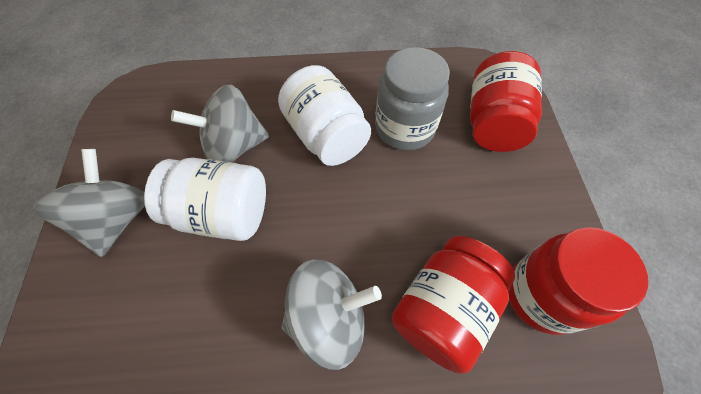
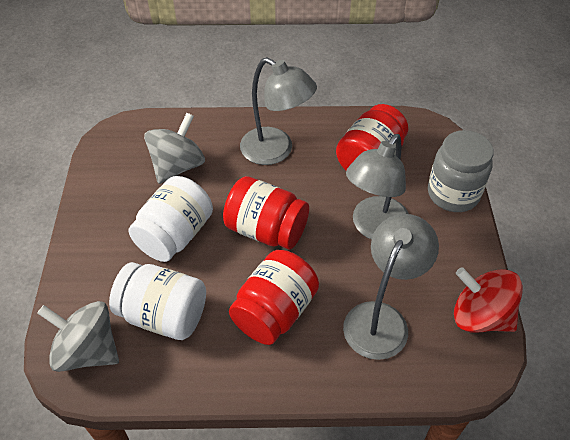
grey lamp: none = 0 -> [240,57,317,165] [343,214,439,360] [346,134,409,240] = 3
grey spinning top: [33,149,145,257] [171,85,269,162] [282,259,382,370] = 3 -> [37,301,119,372] [144,113,205,184] = 2
red spinning top: none = 0 -> [454,267,523,333] = 1

